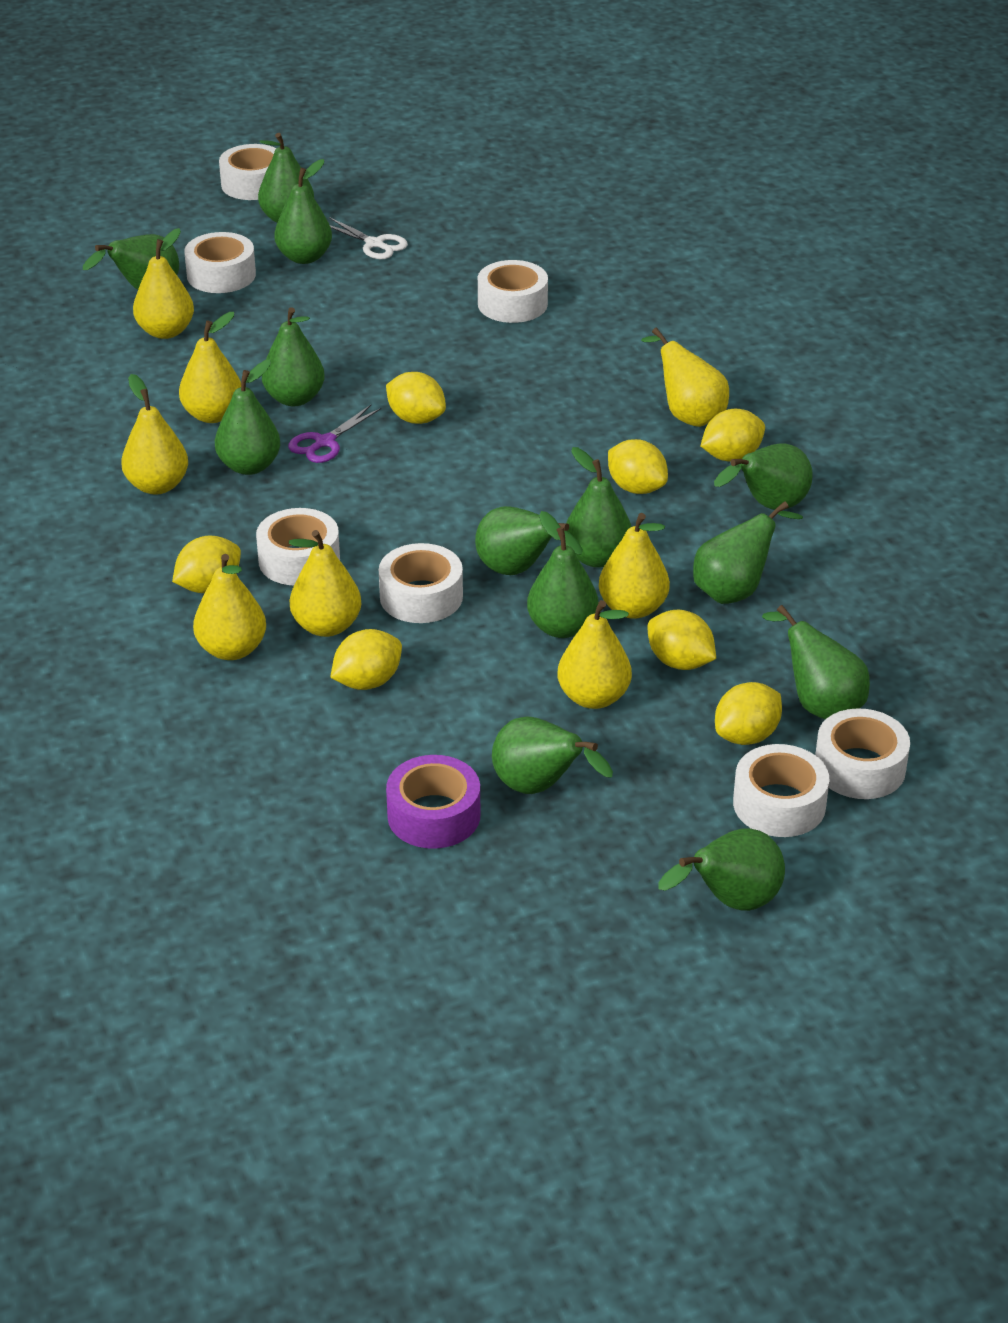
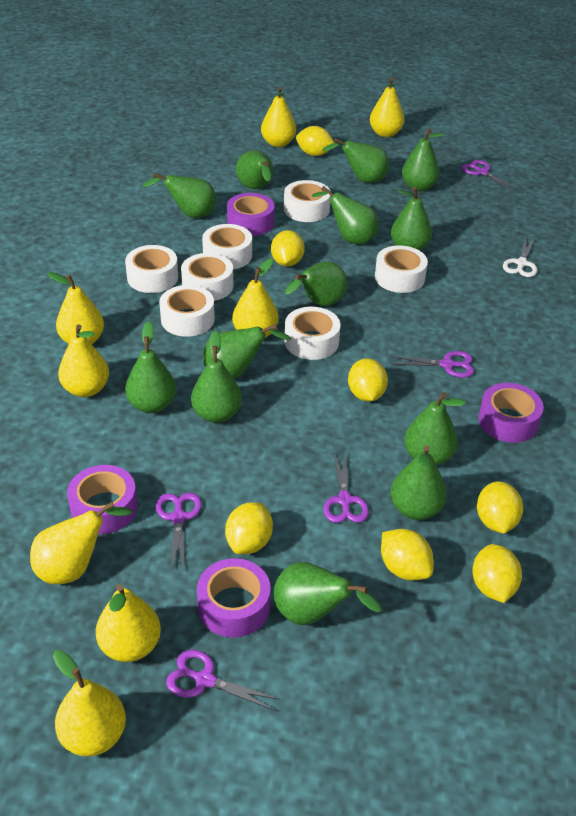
purple scissors: [288,405,381,463] = 1 -> [156,492,202,568] [166,650,281,711] [323,451,369,523] [391,351,474,378] [462,160,518,191] = 5
purple tape: [386,755,480,849] = 1 -> [67,465,138,534] [197,558,271,638] [227,193,275,236] [478,383,544,443] = 4

